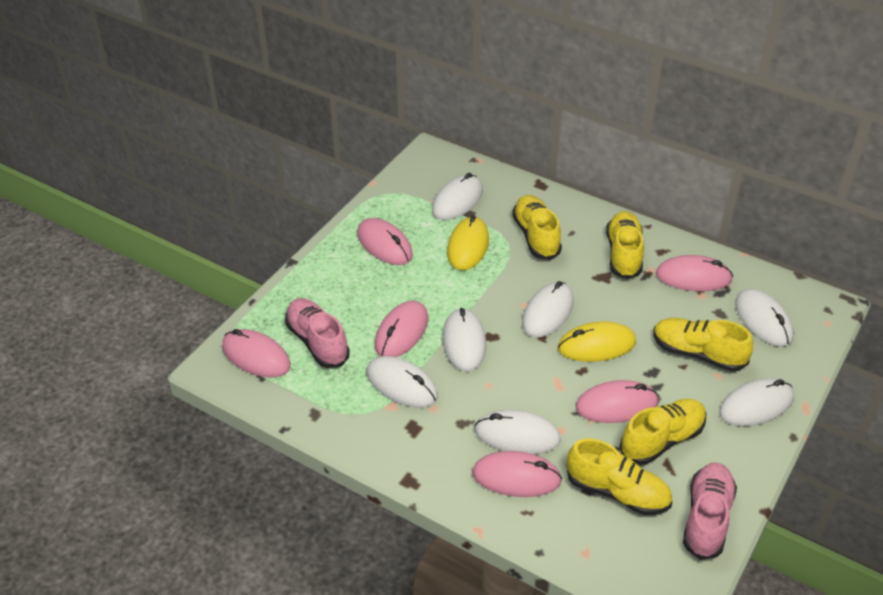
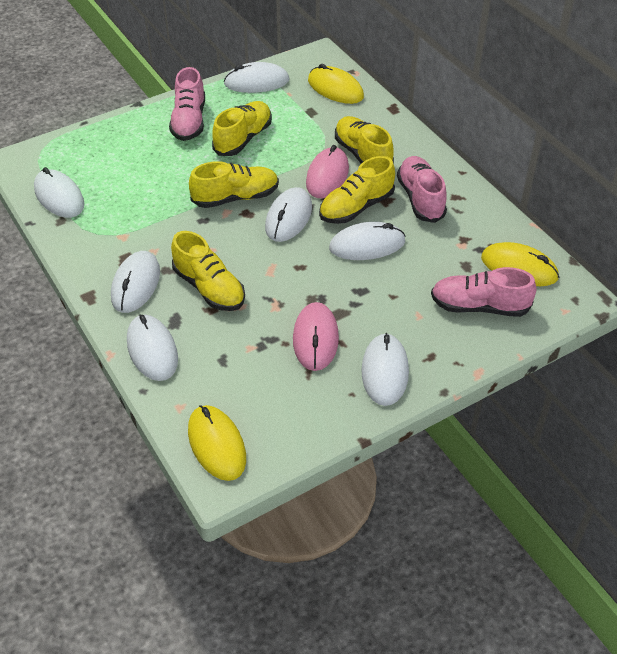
pink mouse: [222,329,291,378] [357,218,413,265] [375,300,428,357] [472,451,562,497] [576,380,659,423] [656,255,733,291] = 6 -> [293,302,339,371] [306,145,349,198] = 2
pink shoe: [285,298,350,368] [683,463,737,560] = 2 -> [169,67,205,141] [397,156,447,223] [431,267,536,317] = 3
yellow mouse: [447,215,489,270] [558,321,636,362] = 2 -> [188,405,246,481] [308,64,364,104] [481,242,559,286] = 3

